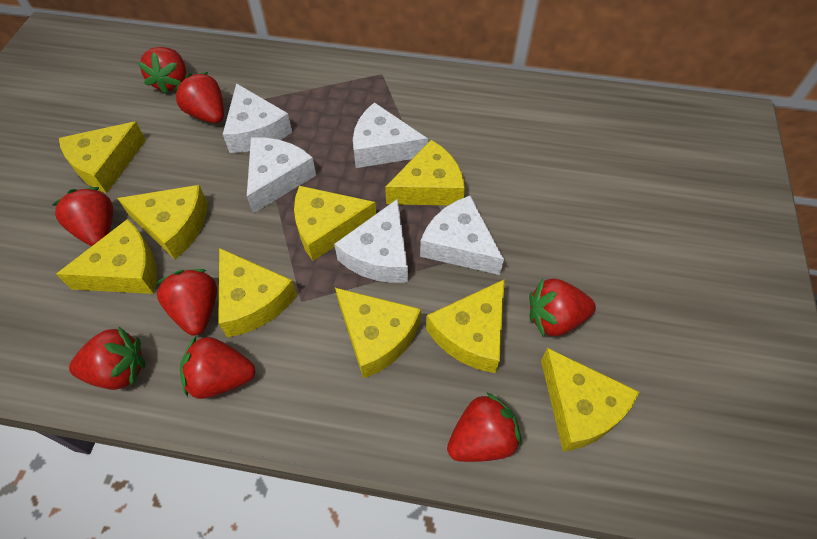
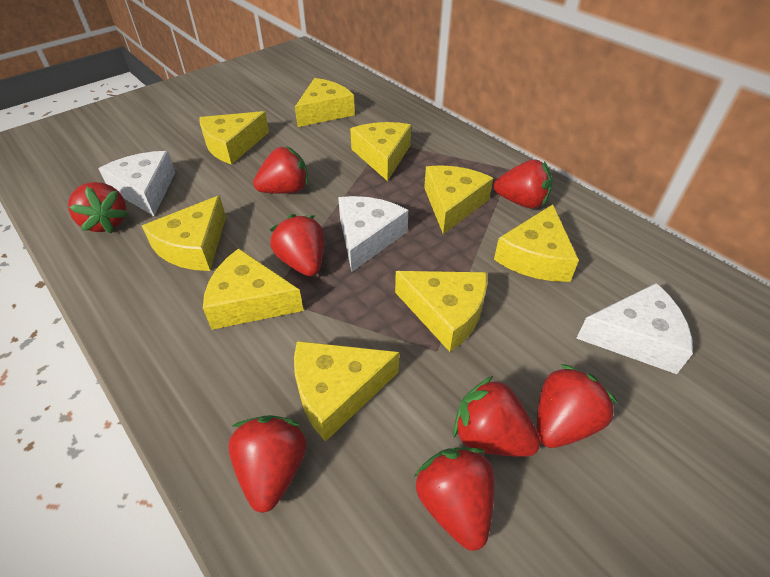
white cheese: [223,83,292,153] [247,137,316,213] [334,199,408,283] [353,102,428,168] [420,196,504,275] = 5 -> [98,151,176,216] [338,196,408,272] [576,283,693,374] = 3

